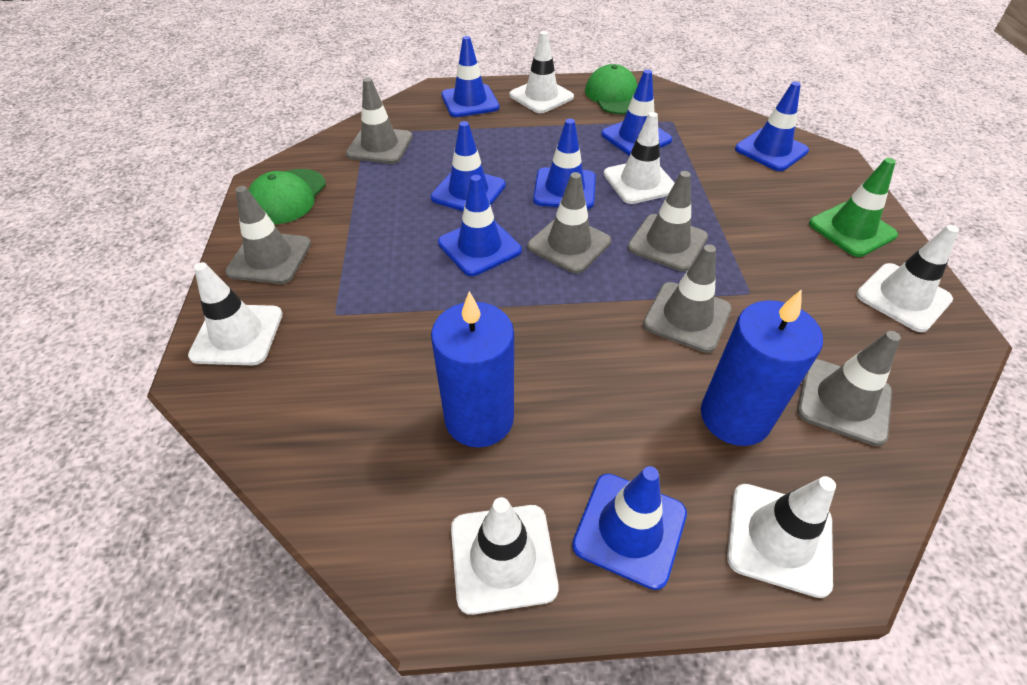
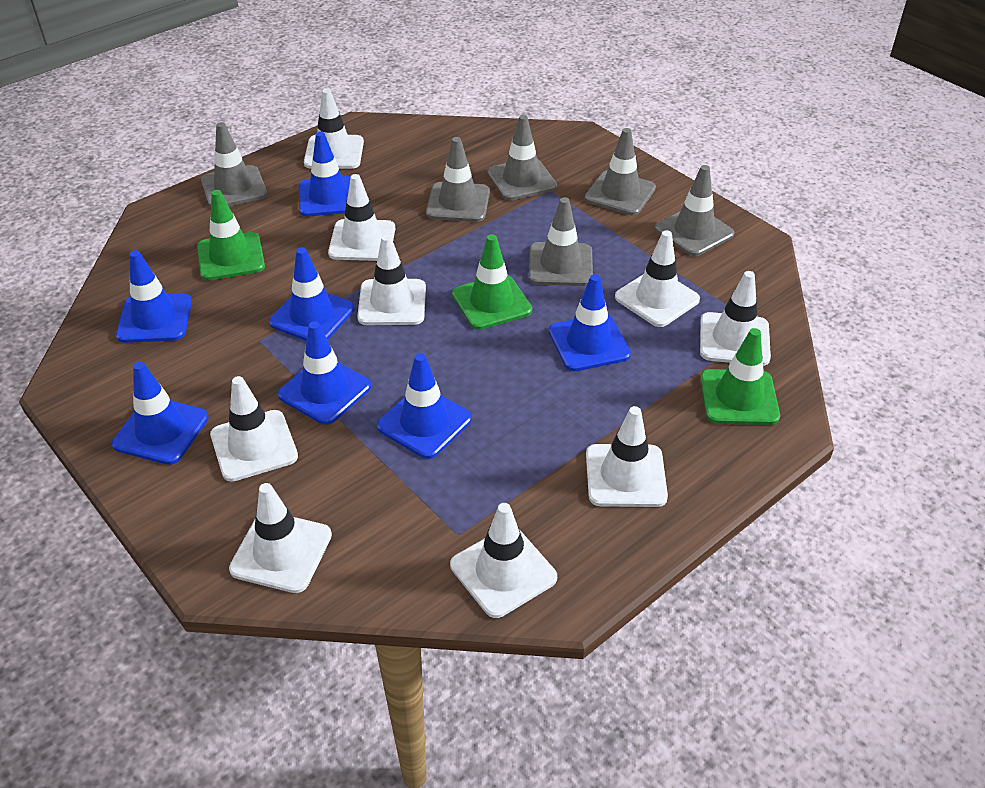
blue candle: [431,291,514,448] [701,289,823,446] = 2 -> none = 0
green cap: [248,169,326,224] [585,64,638,114] = 2 -> none = 0
green traffic cone: [809,158,898,257] = 1 -> [197,190,265,280] [452,234,532,330] [700,328,780,425] = 3
white traffic cone: [188,262,283,365] [451,497,559,615] [509,31,574,113] [604,112,675,204] [727,476,836,598] [856,225,959,332] = 6 -> [210,376,298,482] [229,483,332,593] [304,89,364,169] [328,174,395,261] [357,235,426,325] [450,503,557,618] [586,406,668,507] [615,230,700,327] [700,271,771,366] = 9

